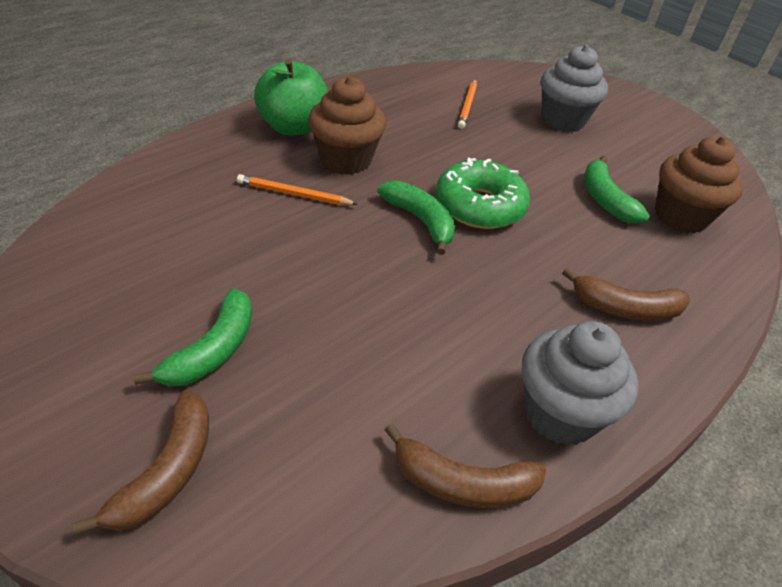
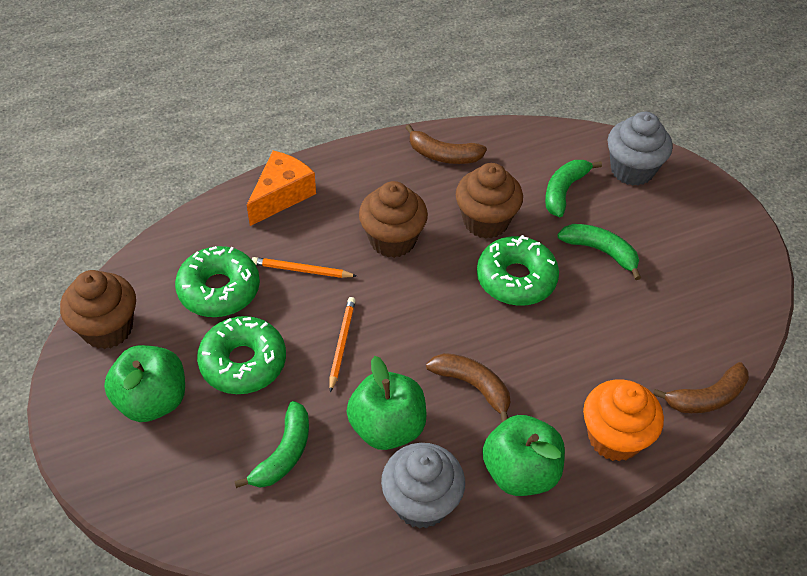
brown cupcake: [308,76,386,175] [655,136,744,234] = 2 -> [60,270,136,349] [359,181,428,258] [456,163,523,239] = 3
green apple: [254,59,328,136] = 1 -> [104,345,185,422] [347,356,427,450] [482,415,565,496] = 3
green donut: [436,158,530,229] = 1 -> [175,246,260,317] [197,316,286,394] [477,235,559,306] = 3
orange cheese: none = 0 -> [247,150,316,226] = 1
orange cupcake: none = 0 -> [583,379,664,461] = 1

